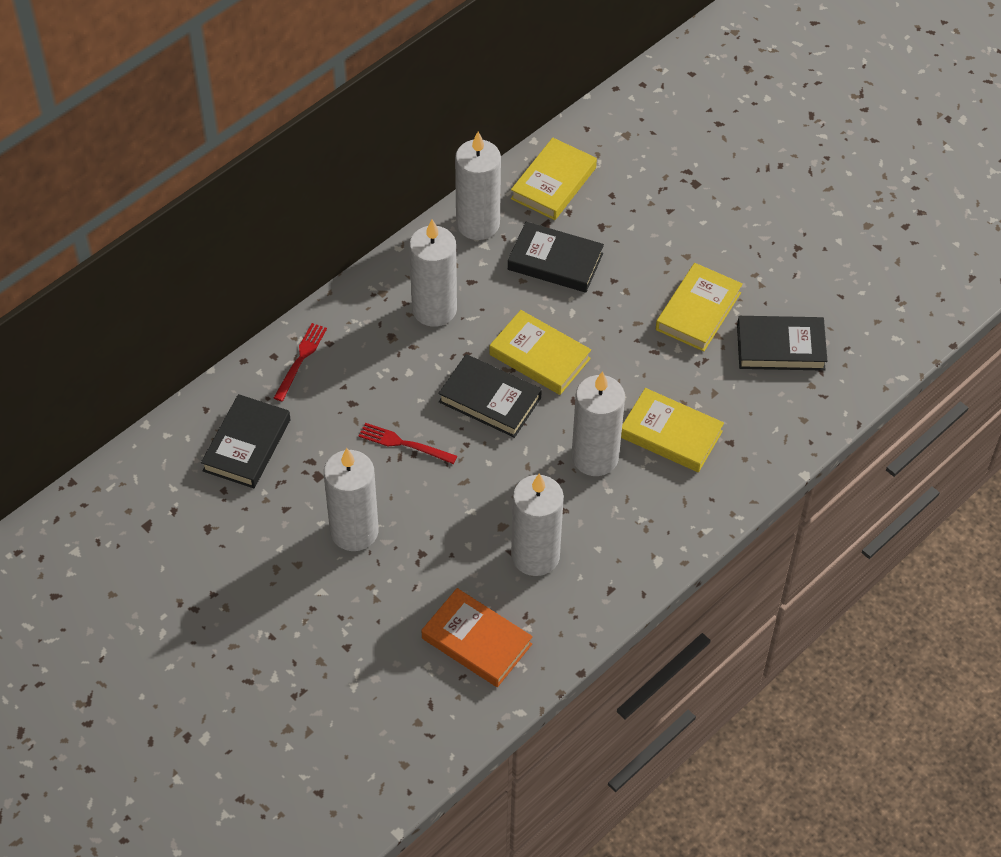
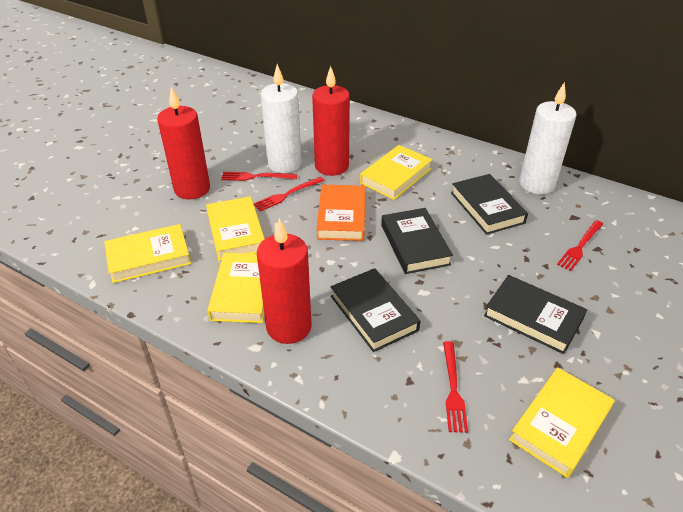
red candle: none = 0 -> [157,87,210,199] [257,218,312,344] [312,66,350,176] = 3
red fork: [274,323,327,401] [359,423,457,464] = 2 -> [221,172,297,181] [254,177,324,211] [443,341,468,433] [557,220,603,271] = 4
white candle: [324,448,379,551] [409,219,457,327] [455,132,501,240] [511,473,564,576] [572,371,625,476] = 5 -> [261,64,302,173] [519,82,576,194] = 2
yellow book: [489,310,591,395] [511,138,597,220] [621,388,724,472] [656,263,743,352] = 4 -> [104,224,191,283] [206,196,265,261] [207,253,264,323] [360,145,433,200] [509,367,615,478] = 5

